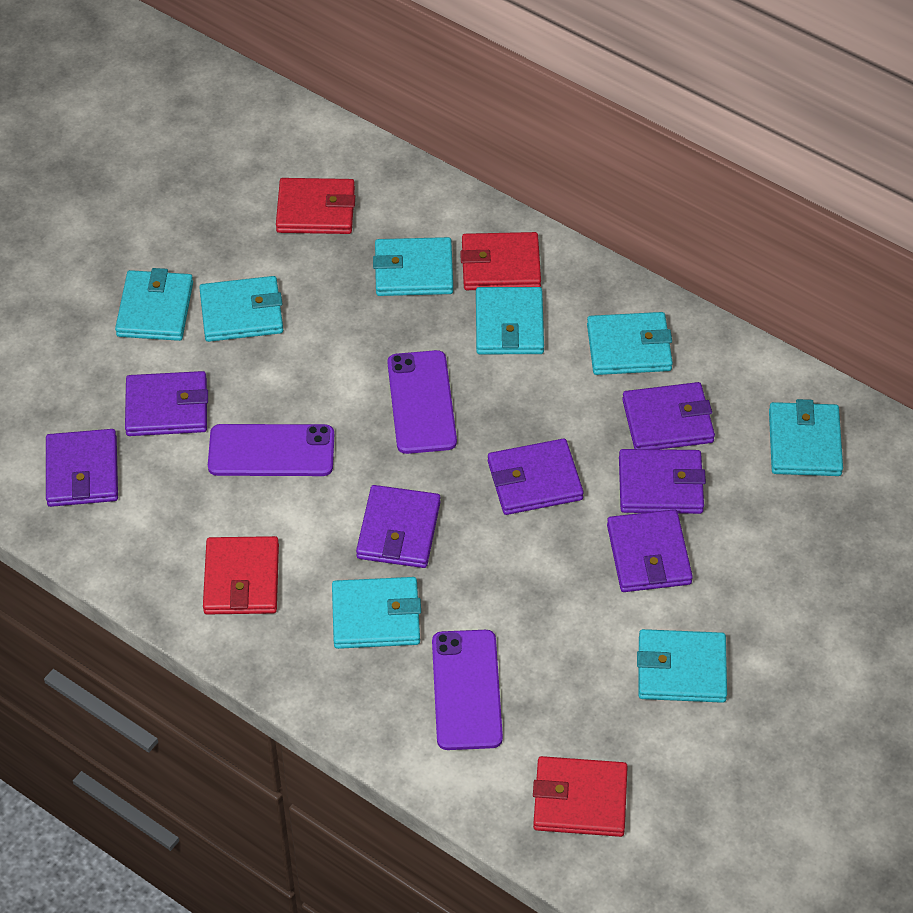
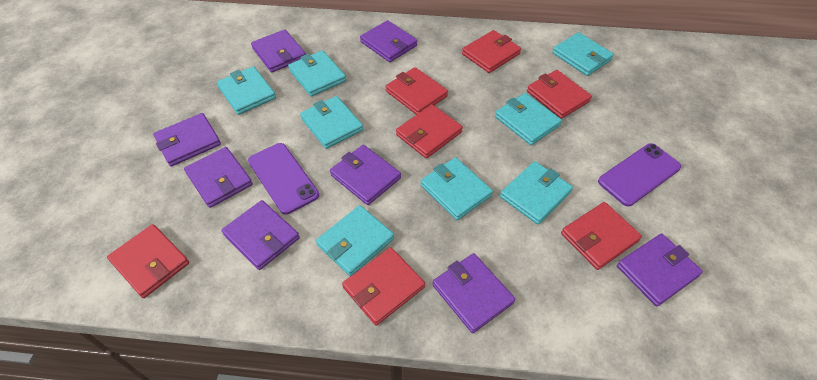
purple phone: [208,424,334,476] [388,350,457,454] [432,630,503,750] = 3 -> [248,143,319,215] [598,143,681,206] = 2
purple wallet: [46,429,118,507] [125,371,208,436] [356,485,440,568] [488,438,584,515] [607,509,693,592] [619,449,706,514] [622,382,715,449] = 7 -> [153,113,221,167] [184,147,253,208] [222,200,300,270] [251,29,306,73] [330,145,401,205] [360,20,417,62] [432,253,515,333] [617,233,703,306] = 8
red wallet: [203,536,279,614] [276,178,355,234] [460,232,541,290] [533,756,628,837] = 4 -> [107,224,189,298] [342,247,425,326] [385,67,448,115] [396,104,463,158] [462,30,521,73] [527,70,592,119] [561,202,642,270] = 7

